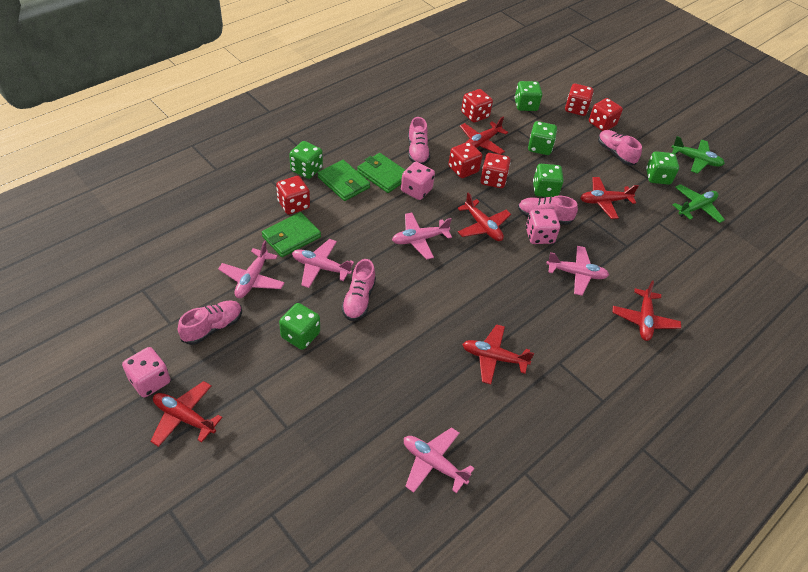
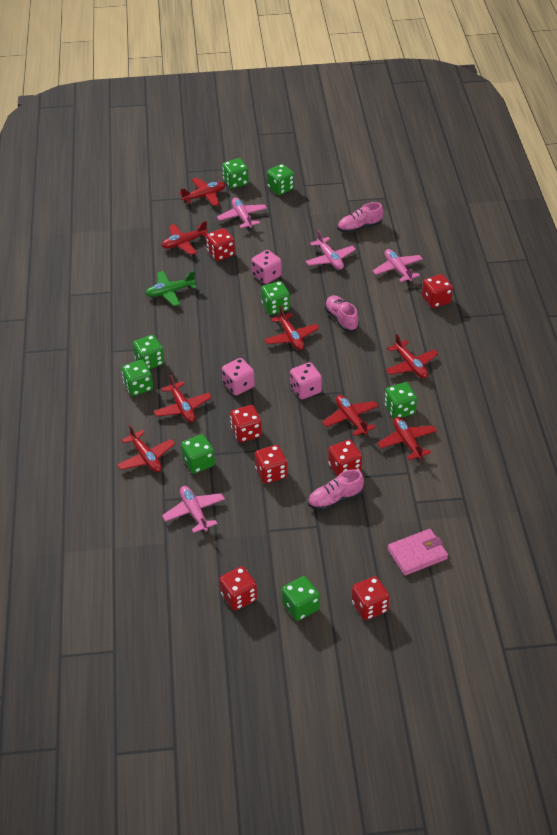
green dice: [279,303,320,350] [289,141,323,179] [514,81,542,111] [528,121,557,155] [533,164,564,197] [646,151,679,185] = 6 -> [121,360,153,396] [133,335,164,369] [181,434,215,474] [222,158,249,189] [261,281,290,315] [267,164,294,195] [282,576,320,621] [384,382,417,419] = 8
green plane: [672,136,725,174] [673,184,725,223] = 2 -> [145,271,197,306] = 1
green wallet: [262,212,321,257] [318,160,370,201] [357,153,405,193] = 3 -> none = 0
pink plane: [218,240,285,298] [292,239,354,288] [392,213,452,260] [404,427,475,494] [546,246,609,296] = 5 -> [162,486,225,533] [217,198,267,229] [306,230,356,270] [372,249,423,283] = 4
pink shoe: [178,301,242,345] [342,259,376,321] [408,117,430,165] [518,196,578,225] [598,130,642,165] = 5 -> [308,469,364,511] [325,295,359,332] [338,202,383,233] = 3
pink wallet: none = 0 -> [387,529,448,576] = 1
red dice: [276,176,310,215] [448,142,482,178] [461,89,493,123] [480,153,511,188] [565,84,594,116] [589,98,623,131] = 6 -> [206,228,235,261] [219,566,257,610] [230,405,262,442] [255,445,287,484] [328,439,362,477] [352,576,390,620] [422,274,453,308] = 7
red plane: [150,381,223,447] [458,192,511,241] [460,117,508,155] [462,324,534,384] [580,177,639,219] [612,281,681,341] = 6 -> [117,424,175,472] [153,374,212,422] [161,221,208,255] [179,178,225,206] [264,305,319,350] [322,395,379,436] [378,417,437,460] [386,334,438,378] = 8

